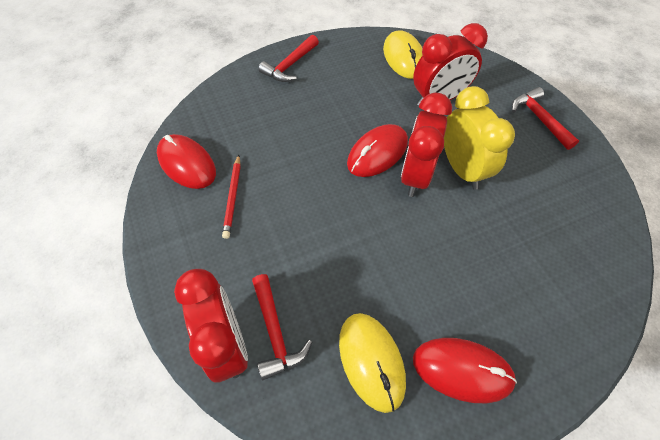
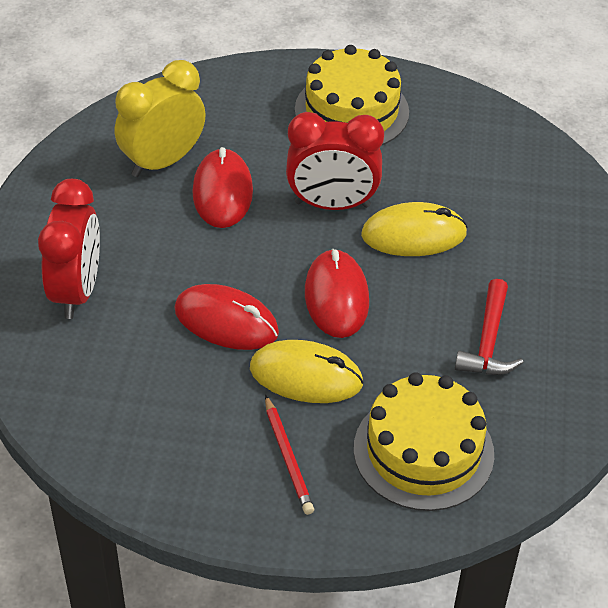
red clock: [174,269,248,382] [401,93,452,197] [413,23,488,106] = 3 -> [38,179,100,319] [286,112,384,210] = 2
red hammer: [252,274,312,380] [259,35,319,82] [512,87,579,150] = 3 -> [455,279,523,375] = 1
yellow cake: none = 0 -> [295,45,409,146] [354,372,494,511] = 2

